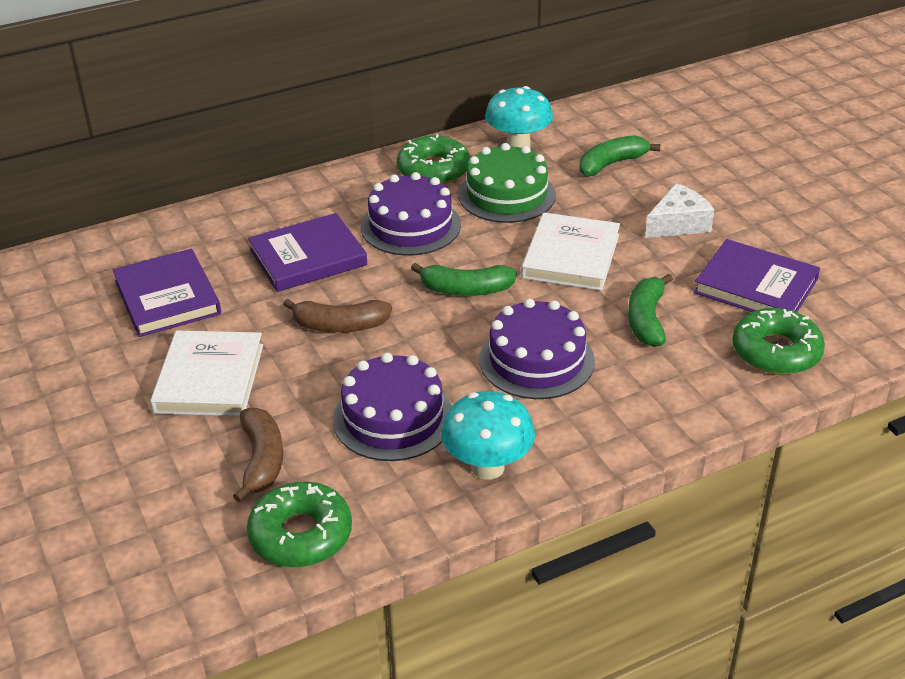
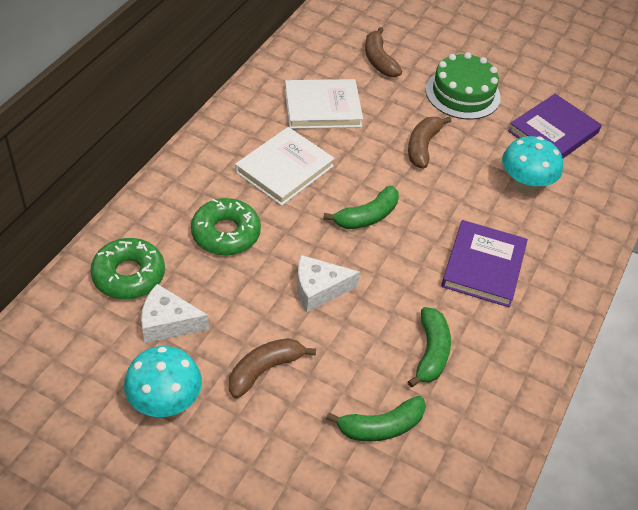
brown banana: [233,407,283,502] [283,299,392,333] = 2 -> [229,338,316,398] [365,27,402,77] [408,116,451,168] = 3
green donut: [247,482,352,567] [397,134,470,185] [732,308,825,375] = 3 -> [90,238,165,299] [191,198,261,255] = 2
purple book: [113,249,221,337] [248,213,368,292] [694,239,820,312] = 3 -> [441,220,528,307] [508,94,602,158] = 2
purple cake: [333,353,452,461] [361,172,461,256] [479,298,595,399] = 3 -> none = 0
white cheese: [645,183,714,238] = 1 -> [141,284,209,343] [297,255,360,312] = 2

